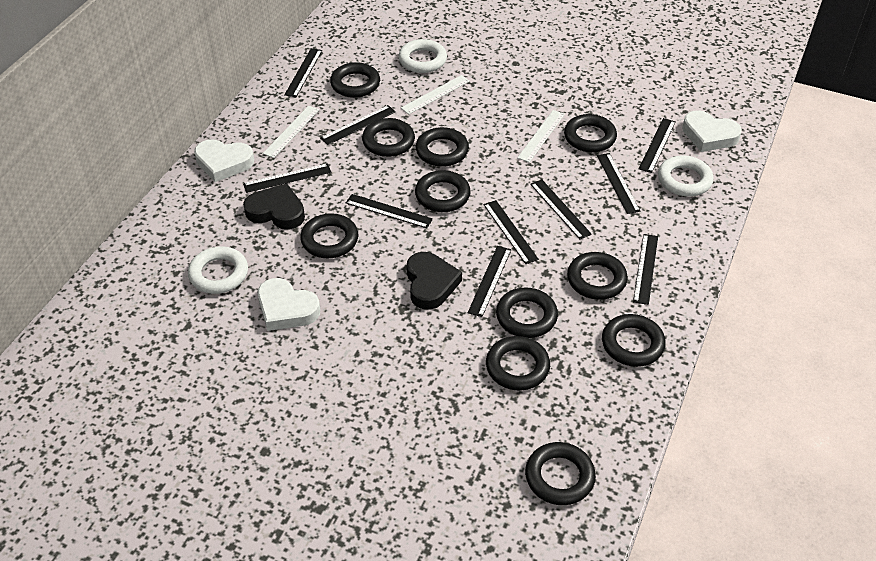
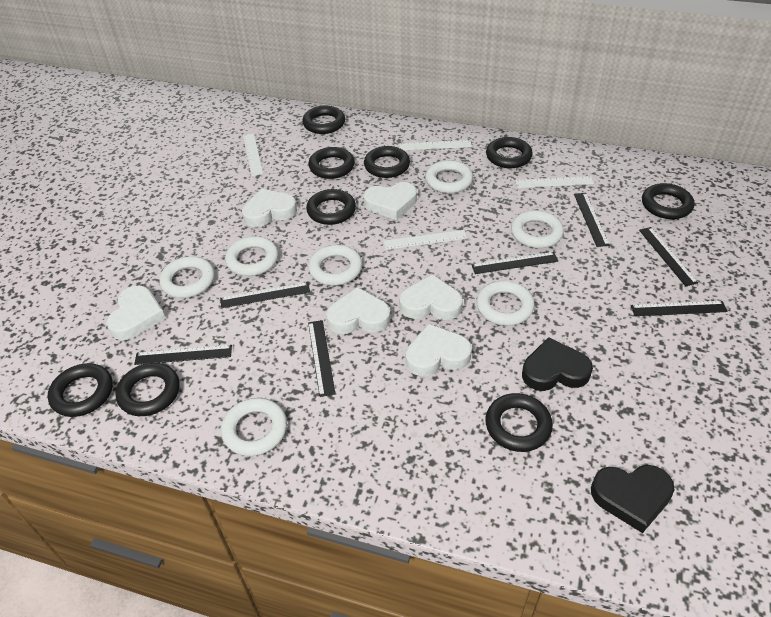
black ring: [300,213,358,258] [330,62,380,98] [362,118,415,157] [415,170,471,212] [416,127,469,167] [486,336,550,390] [496,287,558,338] [525,442,596,505] [564,114,617,152] [567,252,628,300] [602,314,666,367] = 11 -> [48,363,113,417] [116,363,179,416] [302,106,345,134] [306,189,356,225] [308,147,355,179] [364,146,410,178] [485,393,553,452] [486,137,533,168] [642,183,694,219] = 9
black ruler: [243,163,331,193] [284,48,322,97] [320,105,396,145] [346,194,433,228] [468,246,511,317] [484,200,539,264] [530,179,592,239] [597,153,640,214] [633,234,658,305] [639,118,676,173] = 10 -> [134,345,232,365] [220,282,310,308] [308,320,336,397] [471,252,558,274] [574,193,610,247] [631,301,728,316] [639,227,698,287] = 7
white heart: [194,139,254,182] [258,278,320,331] [682,110,742,152] = 3 -> [106,285,166,340] [242,189,297,227] [326,287,391,334] [364,182,417,220] [399,274,463,320] [406,323,472,376] = 6
white ring: [188,246,248,294] [398,39,447,73] [658,155,714,196] = 3 -> [159,256,214,298] [221,398,287,456] [225,236,278,276] [308,245,362,286] [425,160,473,193] [477,281,535,326] [511,210,564,248] = 7
white ruler: [263,106,319,158] [401,75,470,114] [517,110,565,163] = 3 -> [243,133,263,176] [383,230,467,250] [399,140,472,150] [515,176,594,188] = 4

